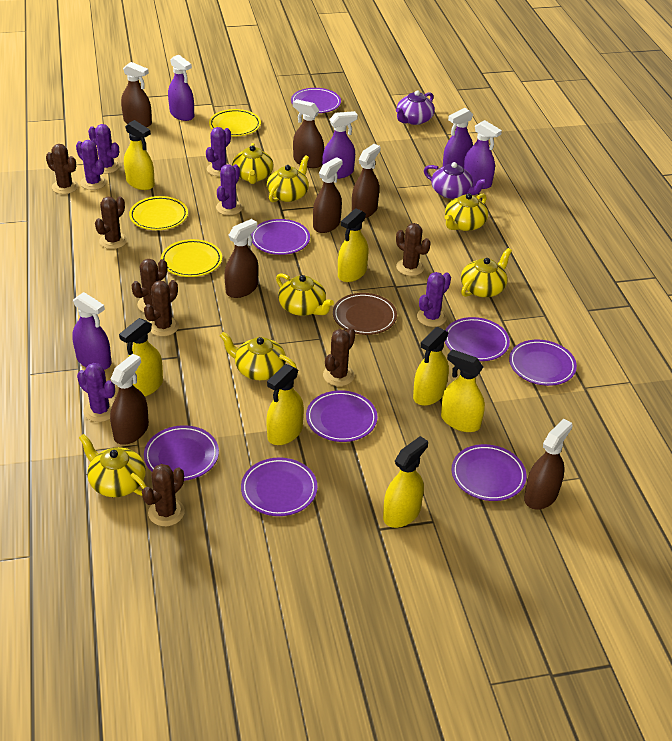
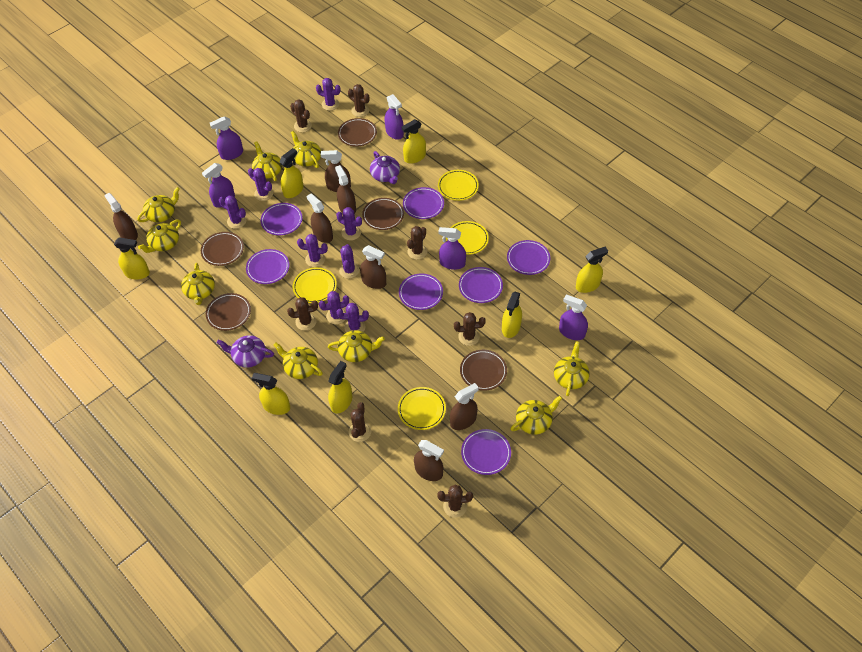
brown plate: [333,293,397,335] = 1 -> [201,232,244,266] [206,293,251,331] [338,118,377,147] [362,198,404,230] [460,350,507,391] = 5
purple cactus: [76,140,107,190] [77,363,115,422] [88,124,120,174] [206,127,231,176] [216,164,243,215] [417,272,451,327] = 6 -> [219,196,246,229] [248,168,273,201] [297,234,328,267] [316,78,341,111] [319,291,349,324] [336,207,362,240] [337,303,369,333] [339,244,359,279] = 8
purple plate: [144,425,219,481] [241,457,317,516] [251,219,310,255] [291,88,341,113] [306,390,377,442] [445,317,510,361] [452,444,526,501] [509,340,577,386] = 8 -> [246,249,289,284] [260,203,303,235] [399,273,443,310] [403,187,444,219] [459,267,503,303] [461,429,511,475] [507,240,550,275] = 7
yellow plate: [129,196,188,230] [161,239,222,277] [209,109,261,136] = 3 -> [293,267,337,303] [398,387,446,430] [438,170,479,201] [446,221,489,255] = 4
yellow teapot: [79,434,147,497] [220,332,297,380] [232,143,274,184] [267,155,309,202] [276,273,334,316] [444,193,488,231] [461,248,512,297] = 7 -> [137,187,180,222] [138,220,181,253] [181,263,215,305] [252,141,282,181] [274,342,323,379] [291,131,321,168] [328,330,385,362] [510,396,562,435] [554,341,590,396] = 9

